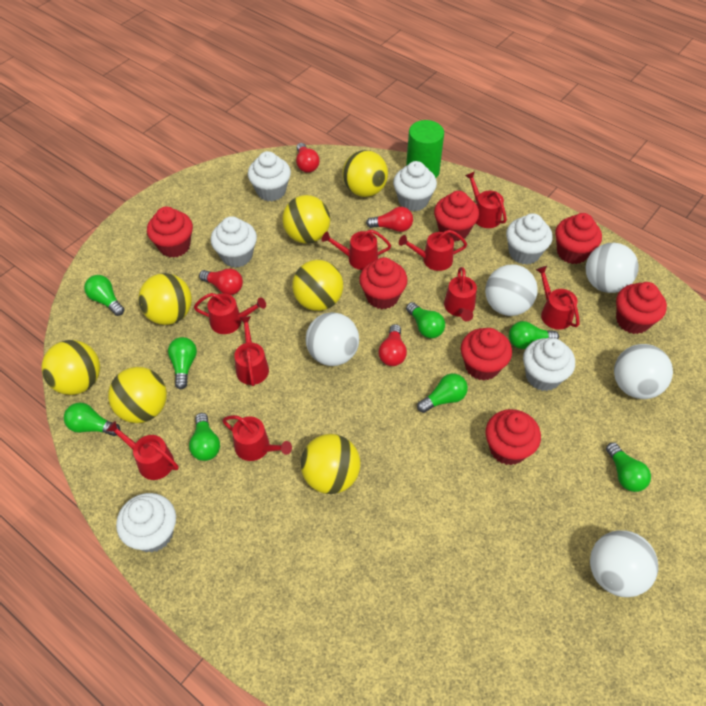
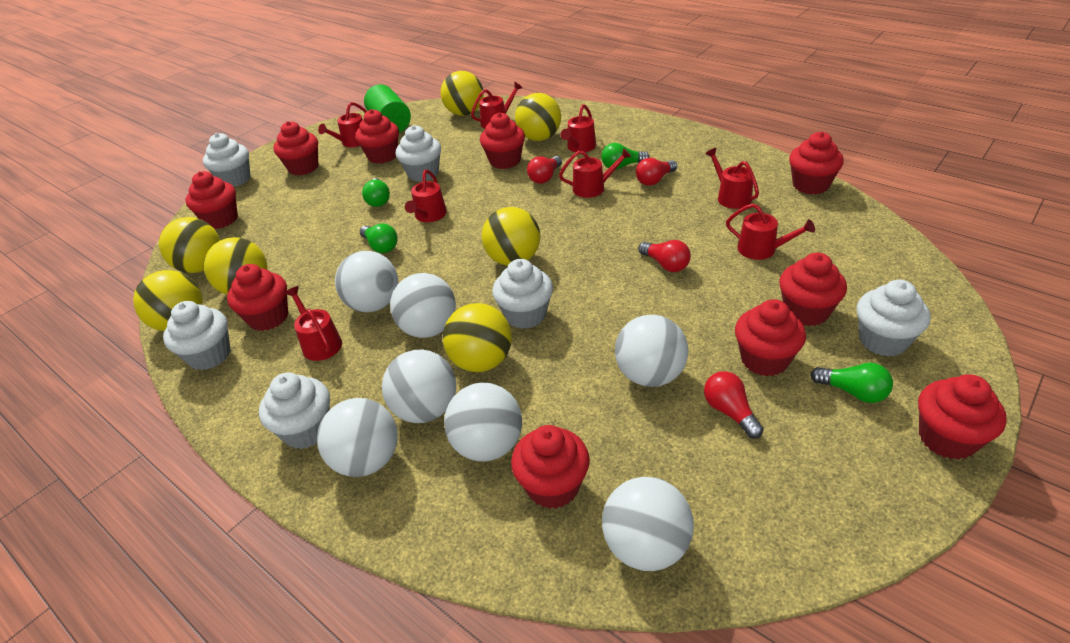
green light bulb: [64,403,120,436] [84,275,124,316] [168,337,197,389] [189,413,220,461] [406,302,445,338] [417,373,468,413] [509,321,559,349] [606,442,651,492] = 8 -> [360,223,398,253] [362,178,390,207] [601,143,650,170] [811,363,893,403] = 4
red cupcake: [147,207,193,258] [359,257,408,309] [434,191,479,241] [461,328,512,381] [485,409,541,465] [555,213,602,264] [616,282,667,334] = 7 -> [185,171,238,229] [227,264,288,331] [274,121,318,175] [355,109,399,164] [480,112,525,169] [511,425,590,509] [735,299,806,376] [779,253,847,326] [789,132,844,195] [918,374,1006,460] = 10
red watering can: [106,421,179,480] [194,293,266,334] [222,415,292,461] [234,316,269,386] [321,230,391,270] [399,230,467,271] [444,267,477,321] [465,171,507,228] [536,266,580,330] = 9 -> [285,286,342,361] [318,102,367,147] [405,170,447,222] [471,82,523,129] [559,148,631,198] [560,104,596,152] [705,148,759,209] [726,203,815,260] = 8
white ball: [306,312,359,366] [485,265,538,316] [586,243,639,293] [590,531,658,597] [614,344,673,399] = 5 -> [317,398,398,477] [335,251,398,312] [382,350,456,423] [390,273,456,338] [444,383,522,462] [602,477,694,571] [615,315,688,387] = 7

